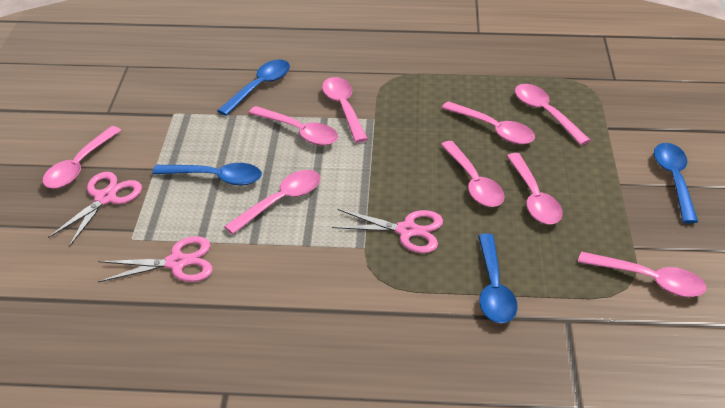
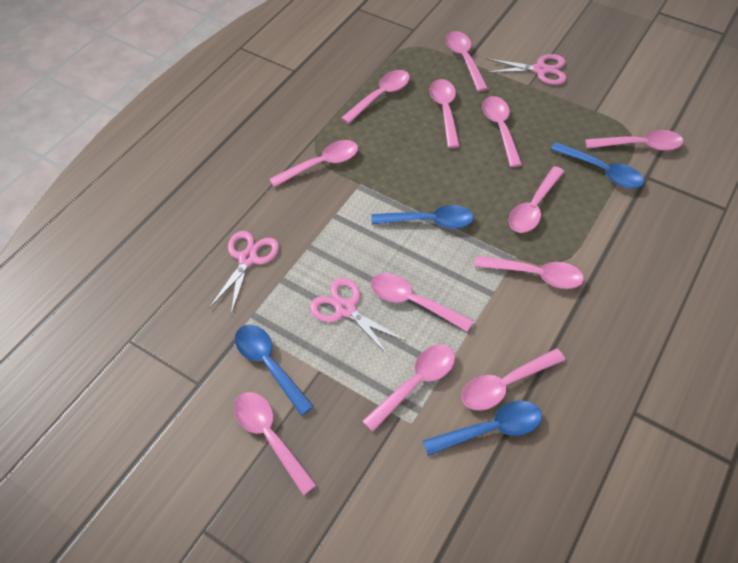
pink spoon: [42,126,121,189] [224,170,321,234] [249,106,338,146] [322,77,368,143] [441,141,505,207] [442,101,535,144] [507,153,563,224] [515,84,590,145] [578,251,706,297] = 9 -> [234,392,317,495] [269,140,358,187] [341,70,410,124] [362,344,455,432] [371,273,473,332] [430,79,460,148] [446,31,488,92] [462,348,565,410] [474,256,584,289] [482,96,522,167] [508,166,565,233] [585,130,683,151] = 12

